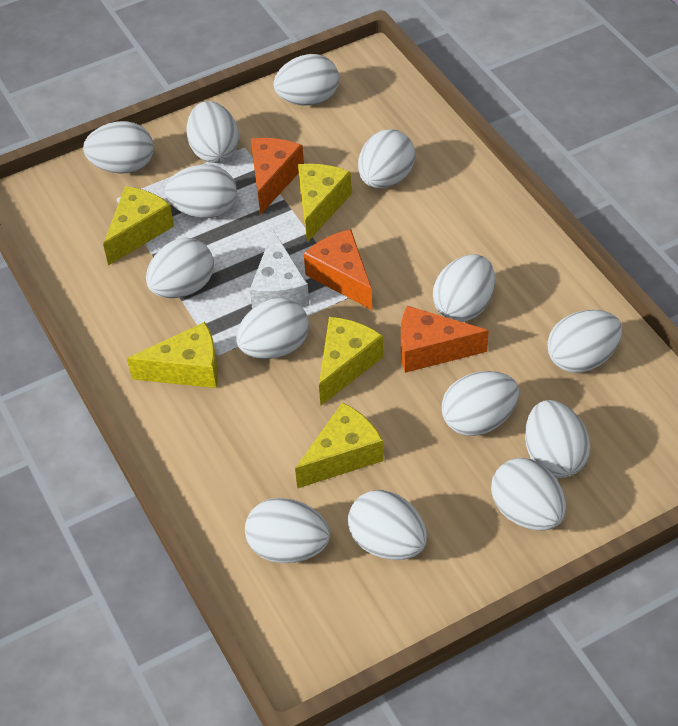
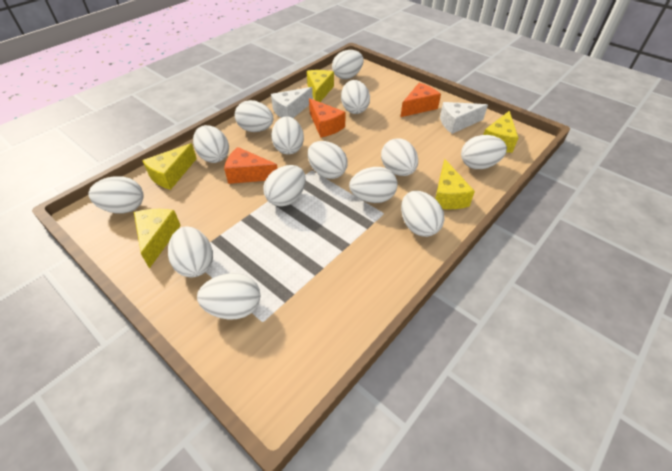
white cheese: [250,230,309,309] = 1 -> [271,87,313,118] [440,102,488,134] = 2

